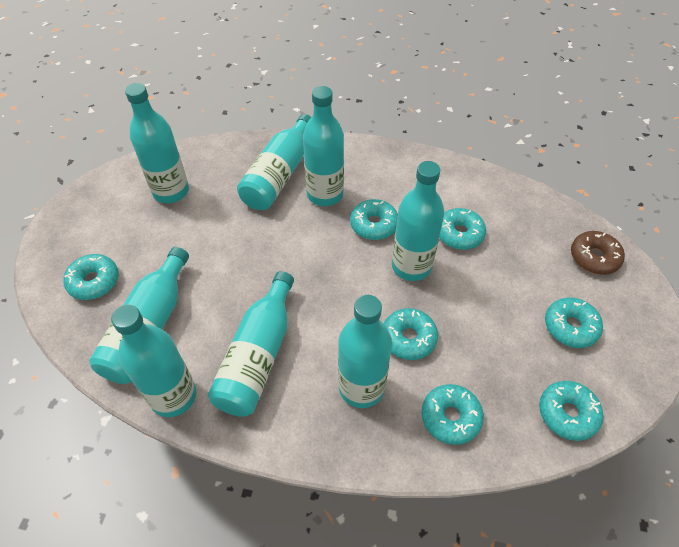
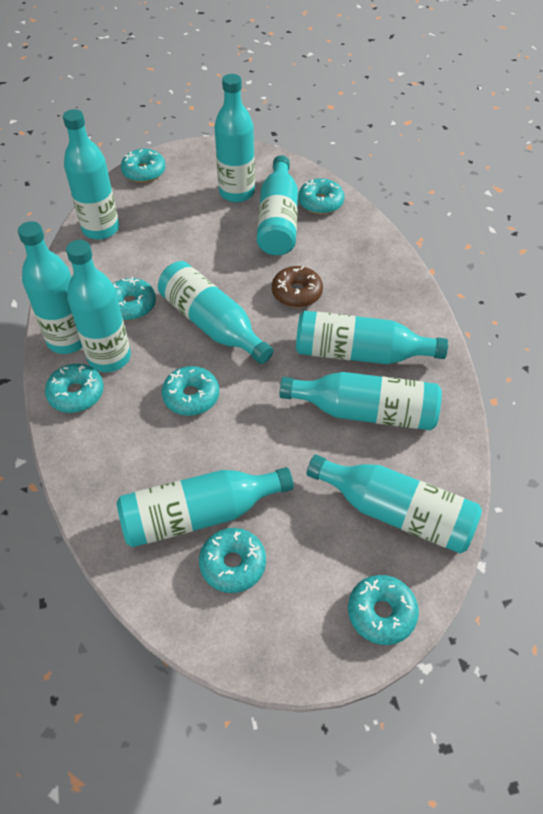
turquoise bottle: [89,247,189,384] [111,305,196,417] [125,83,189,203] [208,271,294,417] [237,114,311,210] [303,86,344,206] [338,295,392,408] [392,161,444,281] = 8 -> [18,221,82,354] [63,109,119,240] [66,240,131,372] [117,467,294,547] [158,261,273,364] [214,74,255,203] [257,155,298,255] [279,372,442,430] [296,311,448,364] [307,454,482,553] = 10

